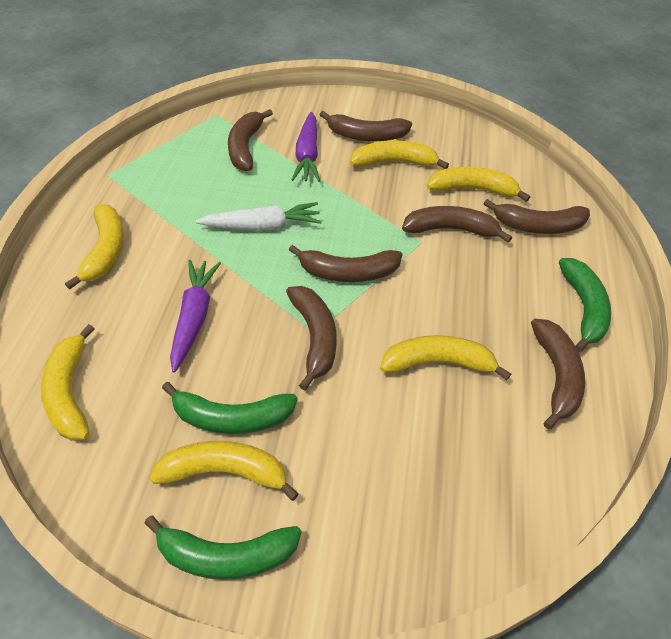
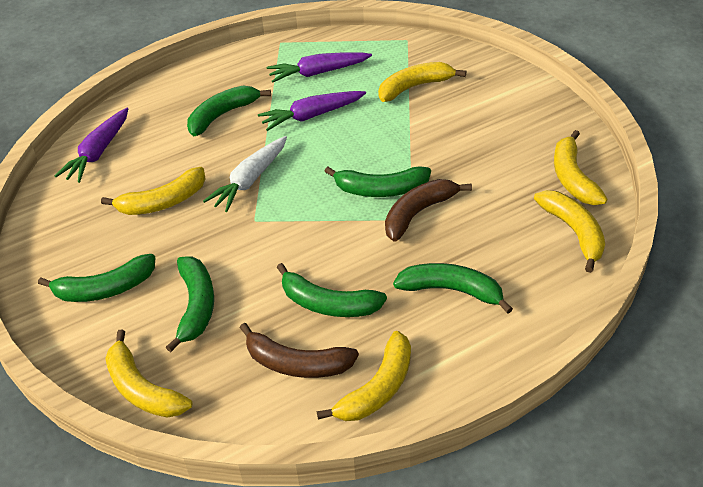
brown banana: [228,109,273,171] [286,286,337,390] [289,245,403,282] [320,111,412,141] [402,206,512,243] [484,199,590,234] [531,319,585,430] = 7 -> [240,323,359,378] [385,179,472,242] = 2
green banana: [145,516,302,580] [162,382,298,434] [559,258,611,352] = 3 -> [38,254,155,302] [166,256,214,352] [187,86,271,136] [277,263,387,317] [324,166,431,197] [393,263,513,314] = 6
purple carrot: [170,260,221,372] [291,112,320,182] = 2 -> [55,108,128,183] [258,91,366,131] [267,52,372,83] = 3

